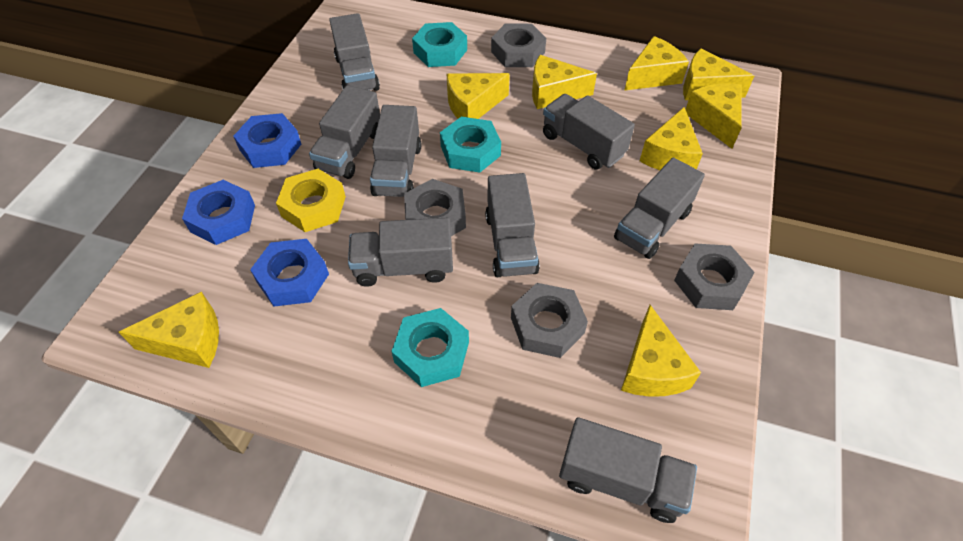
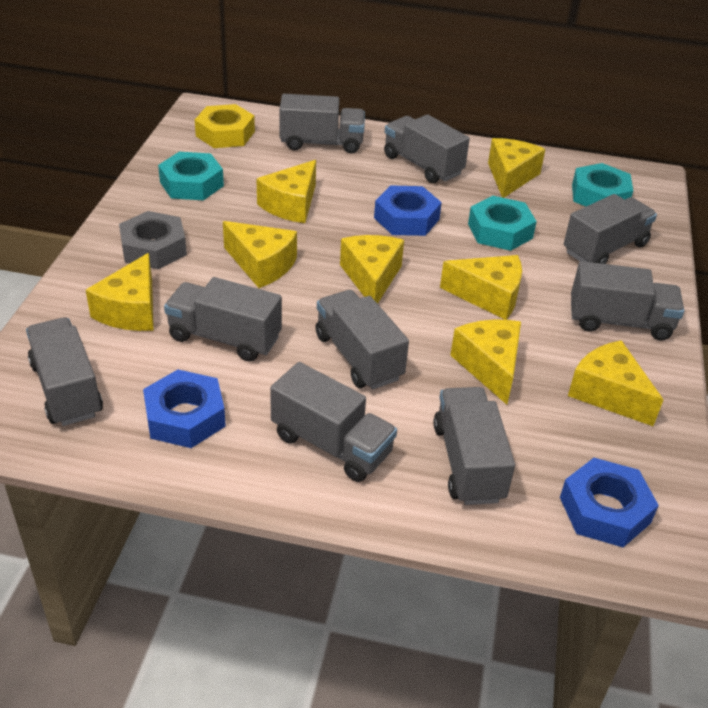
grey nut: [404,179,466,236] [491,23,546,67] [511,283,588,358] [674,243,755,310] = 4 -> [119,211,187,269] = 1
grey truck: [309,85,380,179] [329,13,380,91] [348,218,453,287] [370,105,421,197] [485,173,540,277] [543,94,635,170] [559,417,697,523] [614,157,705,259] = 8 -> [26,317,103,426] [164,277,282,362] [270,362,397,482] [279,94,365,154] [315,290,409,389] [384,115,470,183] [433,387,515,505] [564,194,657,264] [571,261,684,340] = 9

